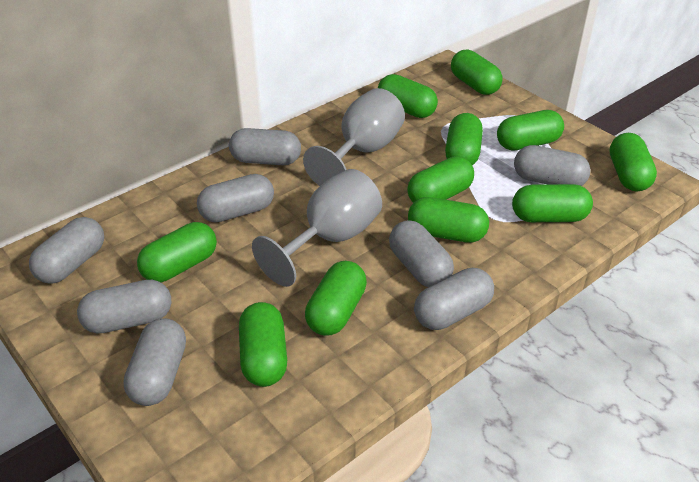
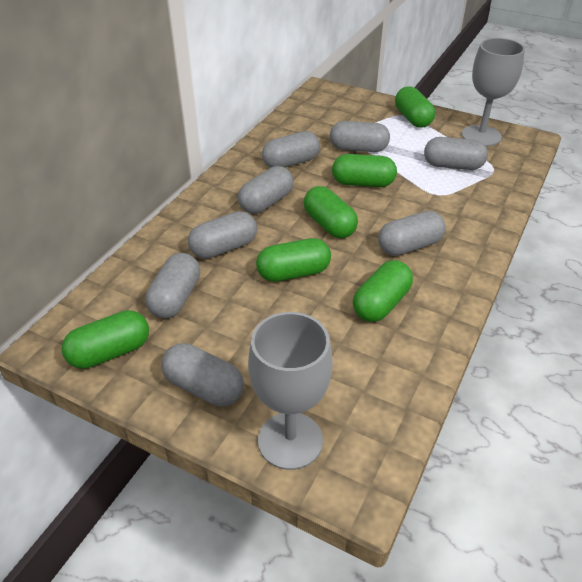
green capsule: [137,222,217,283] [239,302,287,387] [305,261,367,336] [378,74,438,118] [407,156,474,203] [408,197,489,243] [445,113,483,165] [451,49,503,95] [497,110,564,151] [512,184,593,222] [610,133,657,192] = 11 -> [61,310,149,369] [256,238,331,282] [304,186,358,238] [332,154,397,187] [353,260,413,322] [395,86,435,127] = 6

